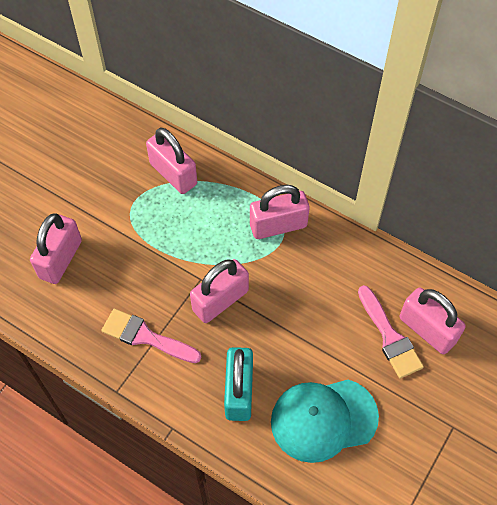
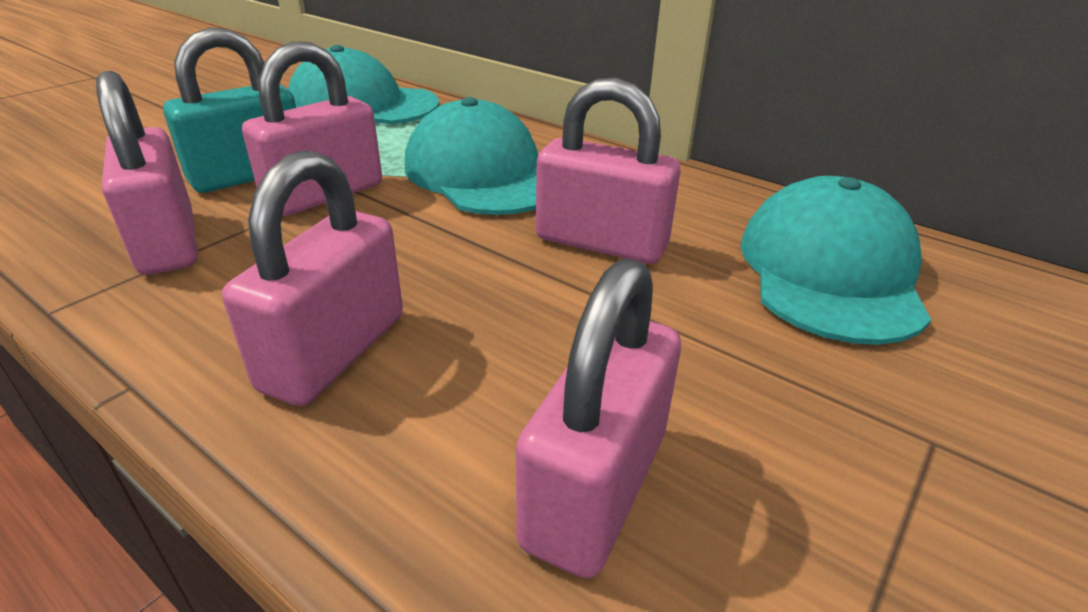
pink brush: [101,309,201,363] [358,285,424,379] = 2 -> none = 0
turquoise cap: [271,379,379,463] = 1 -> [288,45,439,124] [405,97,538,215] [740,176,931,345] = 3

